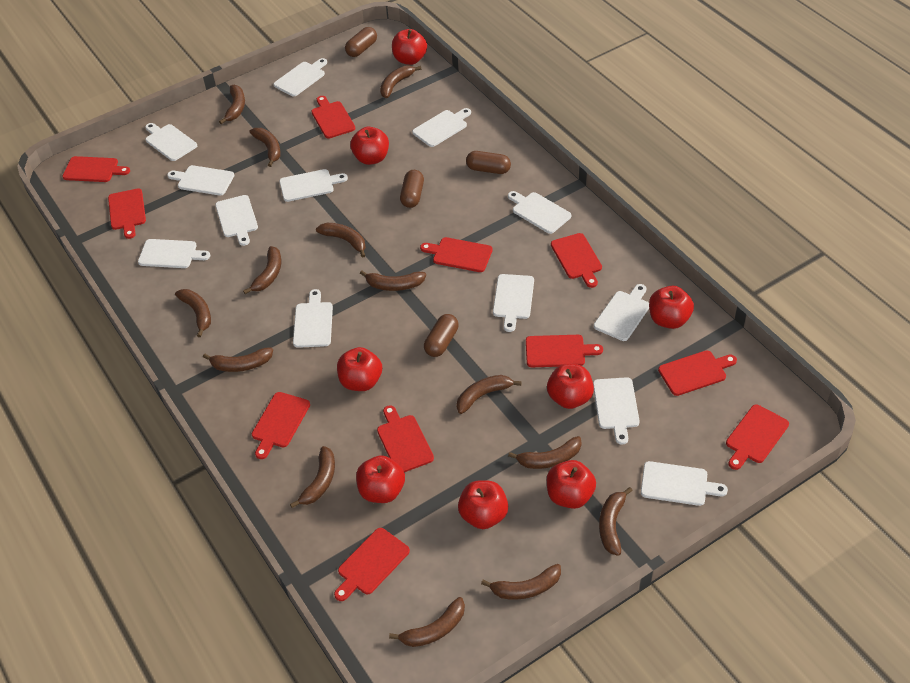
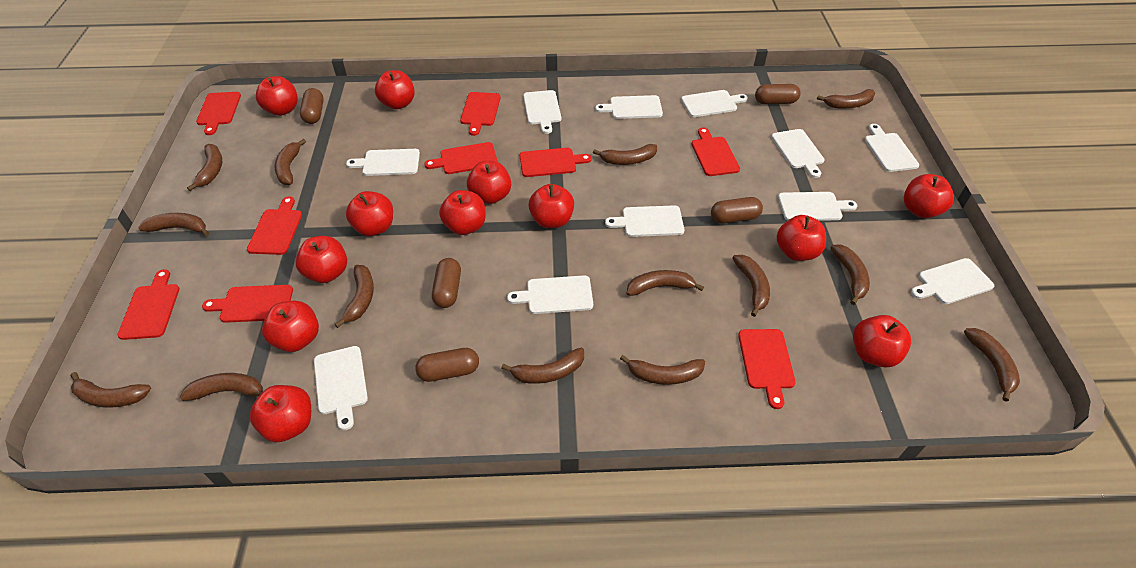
brown capsule: [345,27,377,57] [400,170,424,208] [424,314,459,357] [466,151,511,174] = 4 -> [300,88,324,124] [415,348,479,382] [432,258,461,308] [711,197,763,223] [755,84,801,104] = 5
red apple: [337,347,382,391] [350,127,389,165] [356,455,405,503] [392,29,427,65] [458,480,508,529] [547,364,594,409] [547,460,596,509] [649,286,694,329] = 8 -> [249,385,311,442] [256,76,298,116] [262,301,319,352] [295,236,347,283] [346,191,393,236] [375,70,415,110] [439,190,486,235] [467,161,511,204] [529,184,574,228] [777,215,826,261] [853,315,911,367] [904,174,954,218] = 12
red cutting board: [62,156,130,182] [108,189,146,239] [252,392,310,459] [311,96,356,139] [334,528,410,601] [377,405,434,472] [420,237,493,272] [526,335,603,367] [551,233,602,288] [658,350,737,396] [726,404,789,470] = 11 -> [117,269,180,340] [196,92,241,135] [202,285,293,323] [247,197,302,255] [424,142,498,174] [460,92,501,136] [520,148,592,177] [692,128,740,176] [738,329,796,409] = 9
white cutting board: [138,239,210,268] [145,123,197,161] [167,165,234,196] [215,195,258,246] [274,58,327,97] [279,169,348,202] [293,289,333,348] [412,108,471,147] [493,274,534,332] [508,191,571,234] [593,377,640,445] [594,284,649,341] [641,461,728,506] = 13 -> [314,346,368,430] [346,149,420,176] [507,275,593,314] [523,90,561,134] [595,95,663,119] [605,205,684,237] [681,90,748,117] [771,129,825,178] [778,192,857,221] [865,124,919,172] [911,258,994,304] = 11

